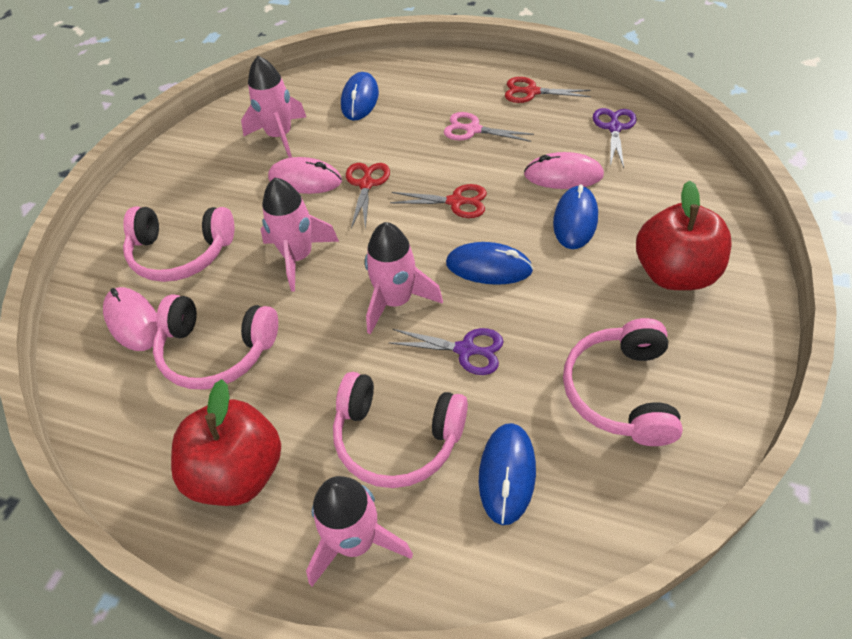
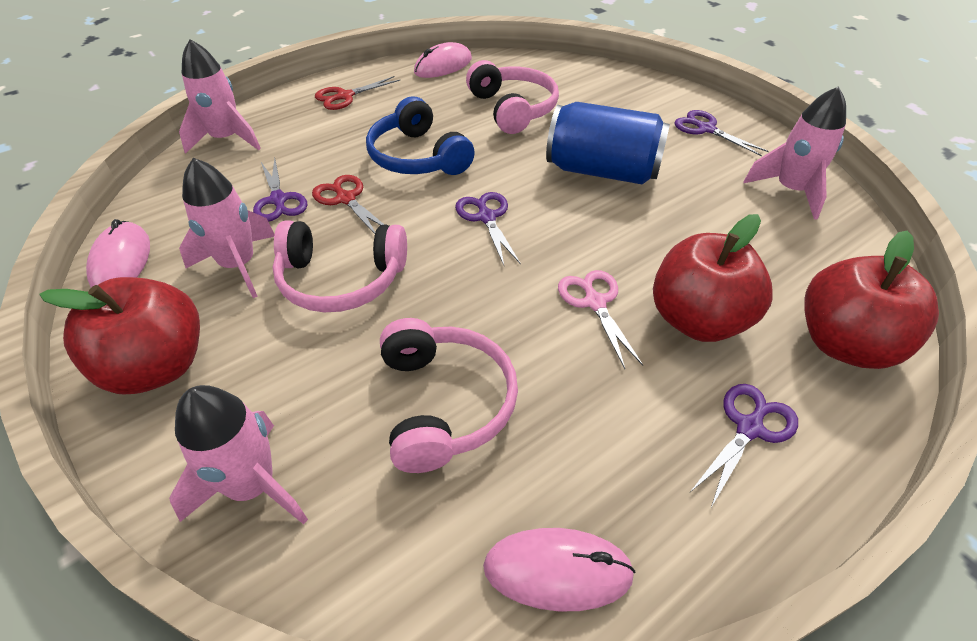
blue can: none = 0 -> [546,102,670,184] = 1
blue headphones: none = 0 -> [366,96,475,175] = 1
blue mouse: [341,72,379,121] [446,242,533,285] [479,423,536,525] [553,184,598,249] = 4 -> none = 0
pink headphones: [123,207,234,282] [153,294,278,389] [333,372,468,488] [563,318,683,446] = 4 -> [273,220,407,312] [380,318,518,473] [466,60,559,134] = 3
purple scissors: [389,328,504,375] [593,108,637,168] = 2 -> [253,158,308,222] [455,192,521,265] [674,110,769,156] [690,384,798,507] = 4
red apple: [171,379,281,506] [636,180,732,290] = 2 -> [39,277,200,394] [653,214,773,342] [804,231,939,369] = 3
red scissors: [346,163,390,230] [390,184,487,218] [505,77,591,103] = 3 -> [312,175,384,234] [315,76,400,110] = 2

